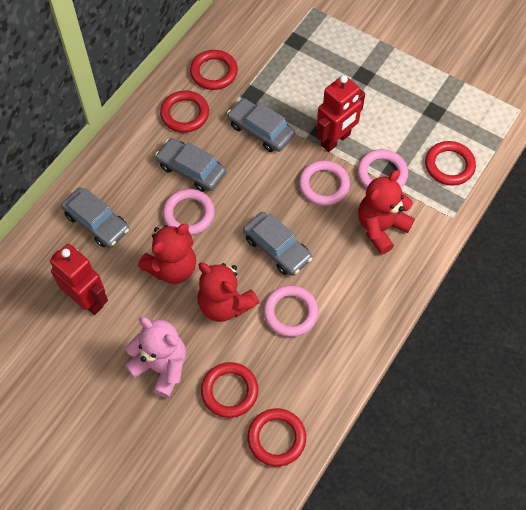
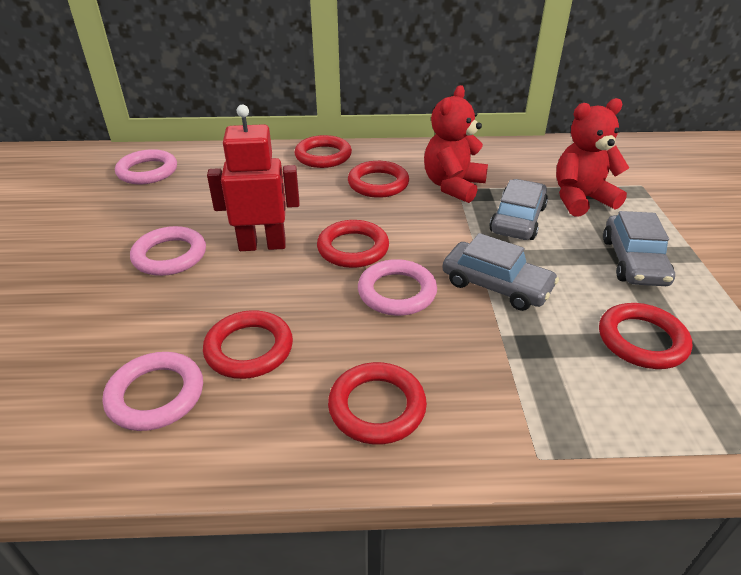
grey car: [61,187,129,248] [155,138,226,192] [227,98,295,152] [243,212,312,276] = 4 -> [442,233,559,311] [489,179,548,240] [603,211,675,286] = 3
pink teddy bear: [125,317,186,398] = 1 -> none = 0
red ring: [160,90,209,133] [190,50,238,90] [201,362,258,418] [247,408,306,467] [425,141,476,186] = 5 -> [203,310,293,379] [294,135,352,168] [317,220,389,268] [328,362,427,445] [348,161,409,198] [599,303,692,369] = 6
red robot: [50,244,108,315] [317,75,365,152] = 2 -> [207,105,299,251] = 1
red teddy bear: [138,224,196,284] [197,262,259,322] [358,170,415,255] = 3 -> [424,85,488,203] [556,98,629,216] = 2

